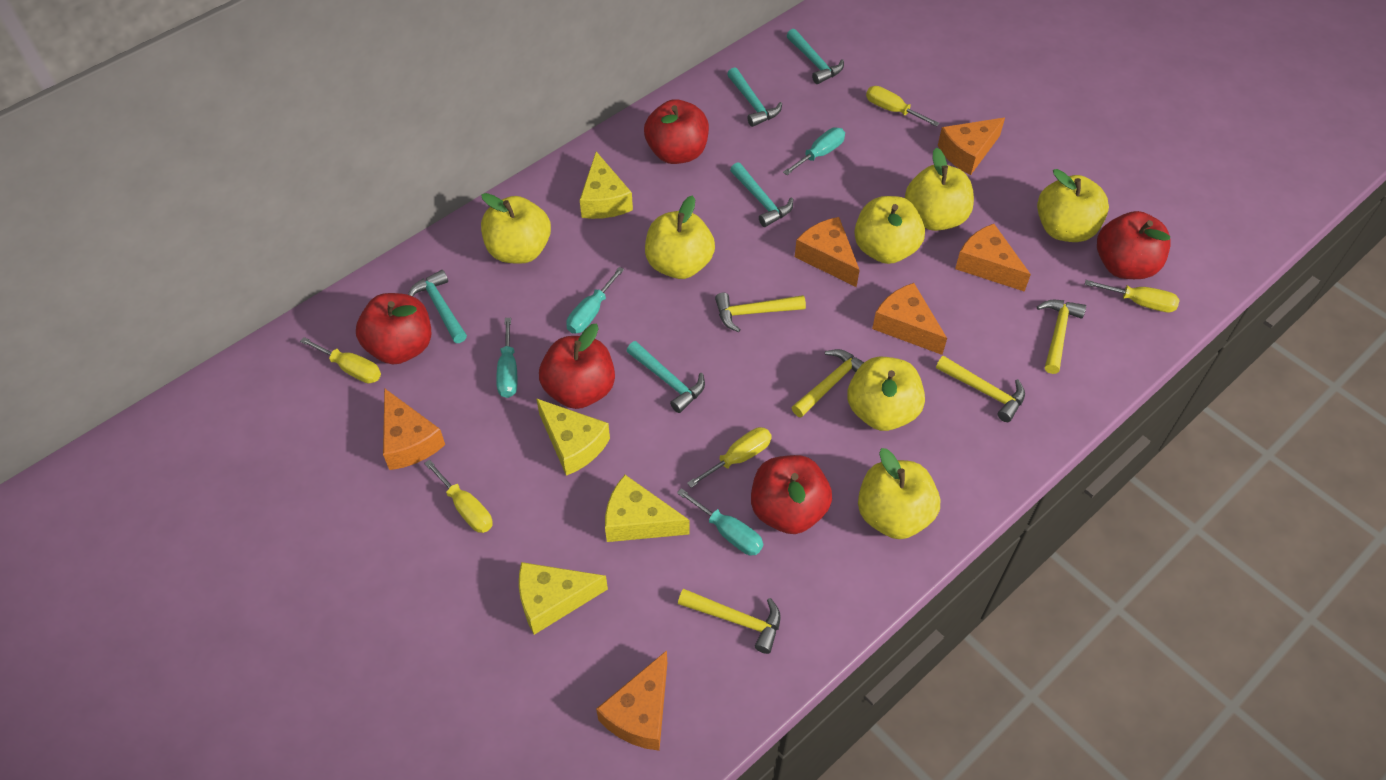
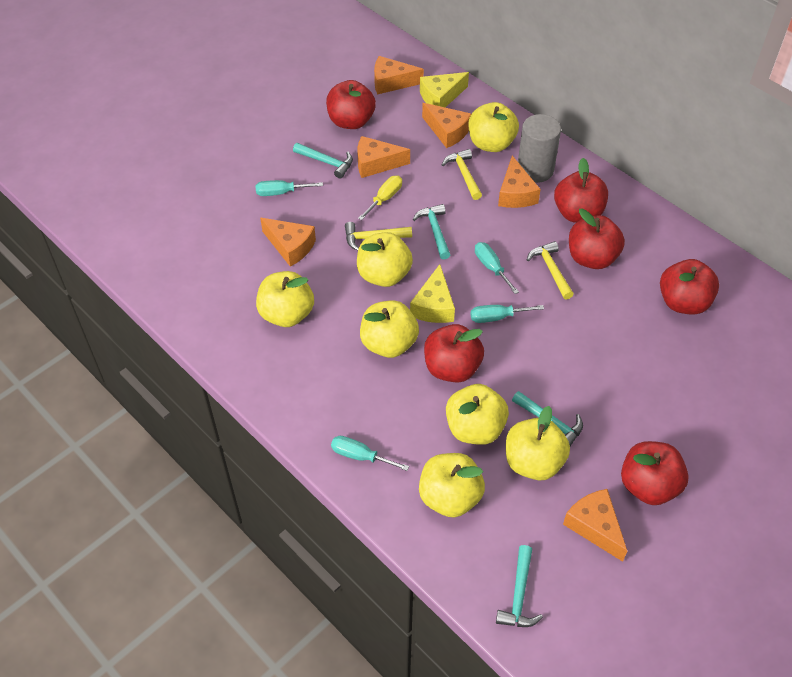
grey cylinder: none = 0 -> [518,114,561,183] = 1
red apple: [356,293,431,365] [539,324,615,409] [644,99,709,164] [751,455,832,534] [1097,211,1171,279] = 5 -> [326,80,376,129] [424,324,484,383] [554,158,608,223] [569,208,625,269] [621,441,689,505] [660,259,719,315] = 6
turquoise hammer: [408,270,467,343] [627,341,705,413] [727,67,782,127] [730,162,793,227] [787,29,844,84] = 5 -> [293,143,353,179] [413,204,450,260] [496,545,543,627] [512,391,583,446] = 4
yellow cheese: [519,562,608,635] [536,398,610,476] [580,152,633,219] [605,475,690,542] = 4 -> [410,264,455,323] [420,72,469,107] = 2
yellow hammer: [678,589,781,654] [715,293,806,332] [792,349,864,418] [936,356,1025,422] [1037,300,1086,374] = 5 -> [345,222,412,251] [442,149,482,200] [527,241,574,299] = 3
yellow screwdriver: [300,337,381,383] [424,459,493,533] [687,427,772,488] [866,86,939,127] [1085,280,1180,312] = 5 -> [358,176,402,220] = 1

